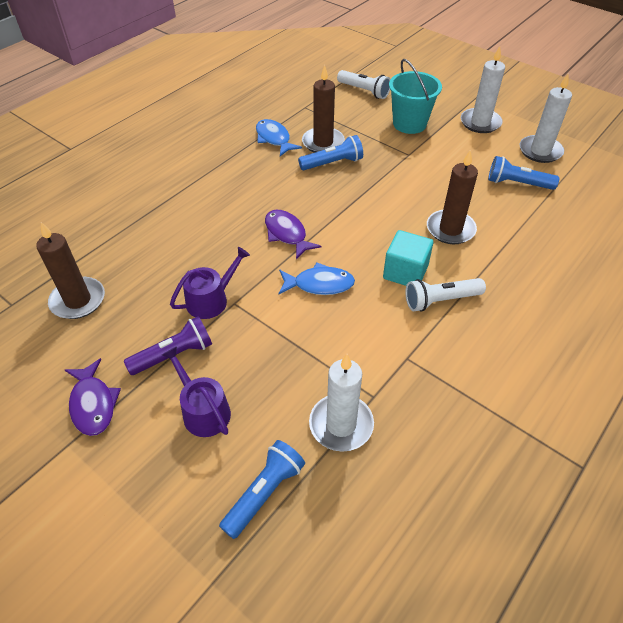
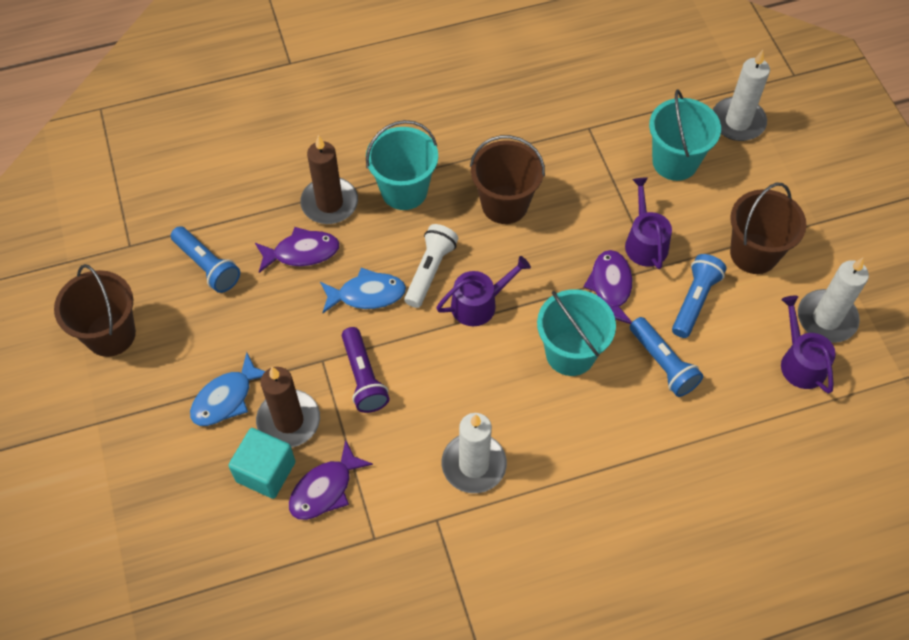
brown bucket: none = 0 -> [54,264,136,357] [470,135,545,224] [730,183,806,274] = 3
brown candle: [37,222,105,319] [302,65,345,153] [427,149,478,244] = 3 -> [256,367,320,448] [300,135,358,224] = 2
purple fish: [65,358,121,436] [265,210,322,259] = 2 -> [255,227,340,273] [289,439,373,520] [583,250,632,324] = 3
purple watering can: [162,347,231,437] [170,247,250,319] = 2 -> [436,256,531,326] [625,177,672,269] [781,296,836,394] = 3
turquoise bucket: [389,59,442,134] = 1 -> [366,120,438,210] [537,289,616,376] [649,89,721,181] = 3
white flashlight: [337,70,390,99] [405,278,486,312] = 2 -> [404,224,458,308] = 1

